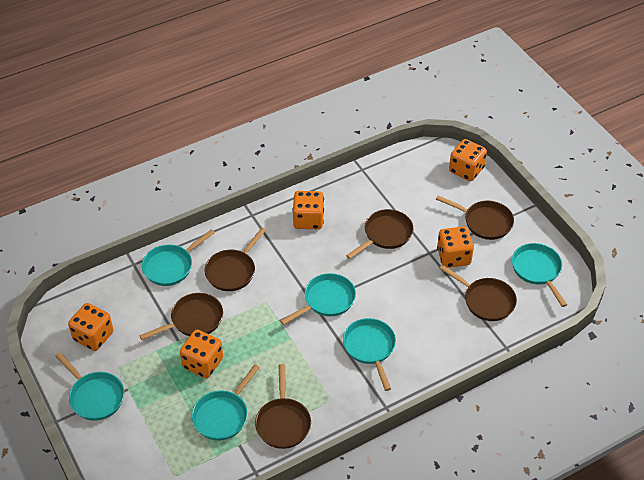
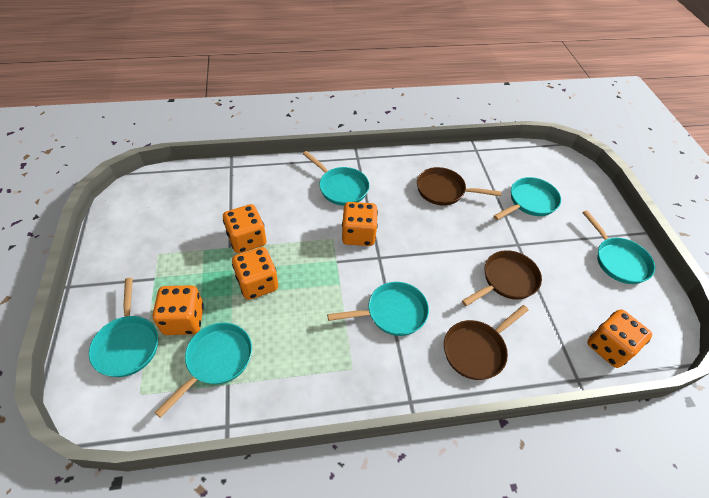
brown pan: [139,293,223,340] [204,228,266,291] [255,364,311,449] [346,209,413,259] [436,195,514,240] [439,264,517,321] = 6 -> [417,167,501,205] [444,305,529,380] [462,250,542,306] = 3

